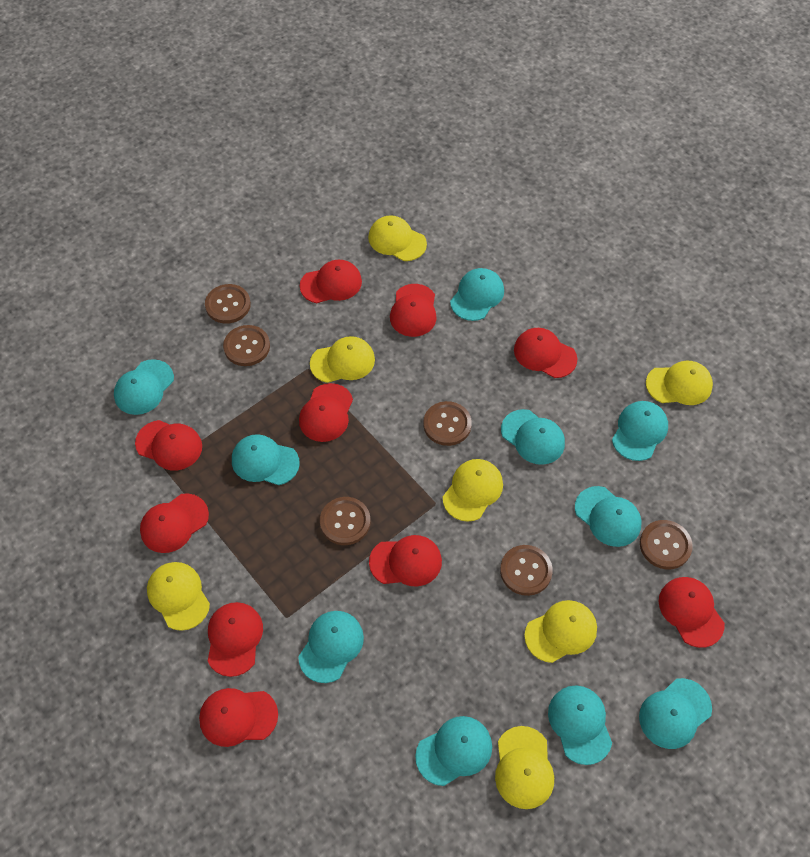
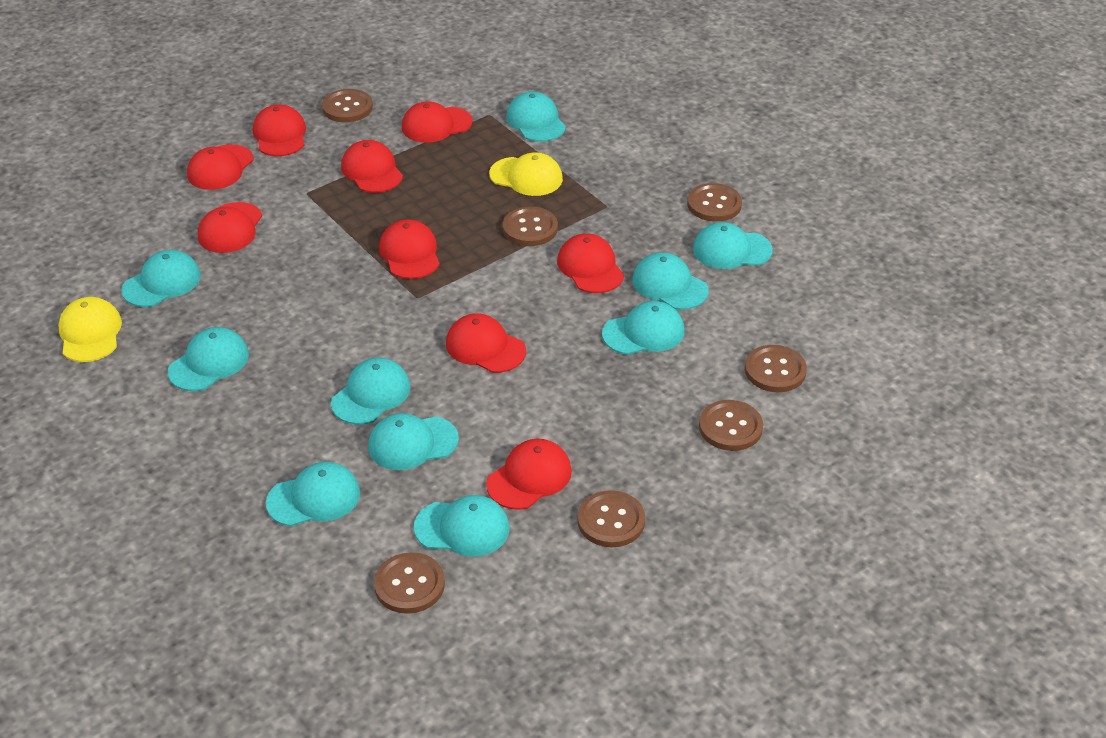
brown button: [205,284,251,324] [223,325,270,366] [320,497,371,545] [423,401,472,446] [500,545,553,596] [640,520,693,569] = 6 -> [322,89,373,122] [374,552,445,614] [503,207,558,246] [577,490,645,547] [687,183,742,222] [699,400,763,451] [745,345,807,392] = 7
red cap: [135,420,202,471] [140,493,209,553] [199,688,278,747] [208,602,263,677] [299,383,353,442] [300,260,362,303] [369,535,442,586] [390,284,436,337] [514,328,577,378] [659,577,725,648] = 10 -> [187,144,253,190] [198,202,262,253] [253,104,306,156] [341,140,403,193] [379,219,440,279] [402,101,473,143] [446,313,526,373] [486,439,572,510] [557,234,624,293] = 9
yellow cap: [147,562,210,631] [310,336,375,383] [368,215,427,261] [443,459,503,522] [495,726,554,809] [524,600,597,663] [646,361,713,405] = 7 -> [58,297,122,362] [489,152,563,196] = 2

